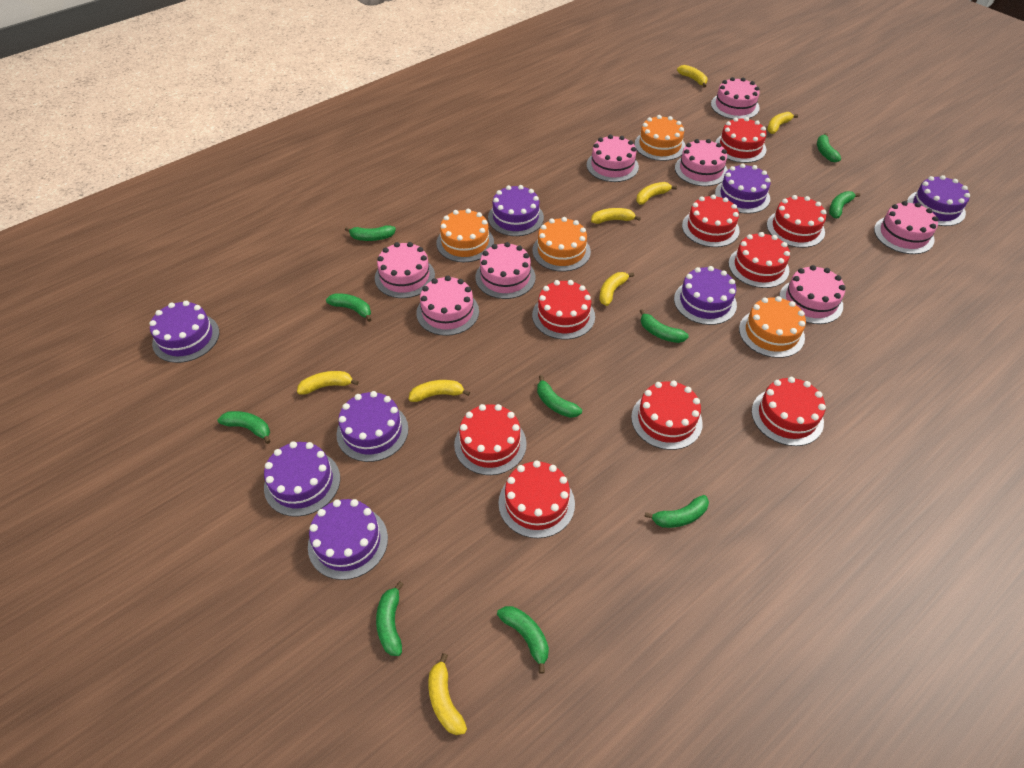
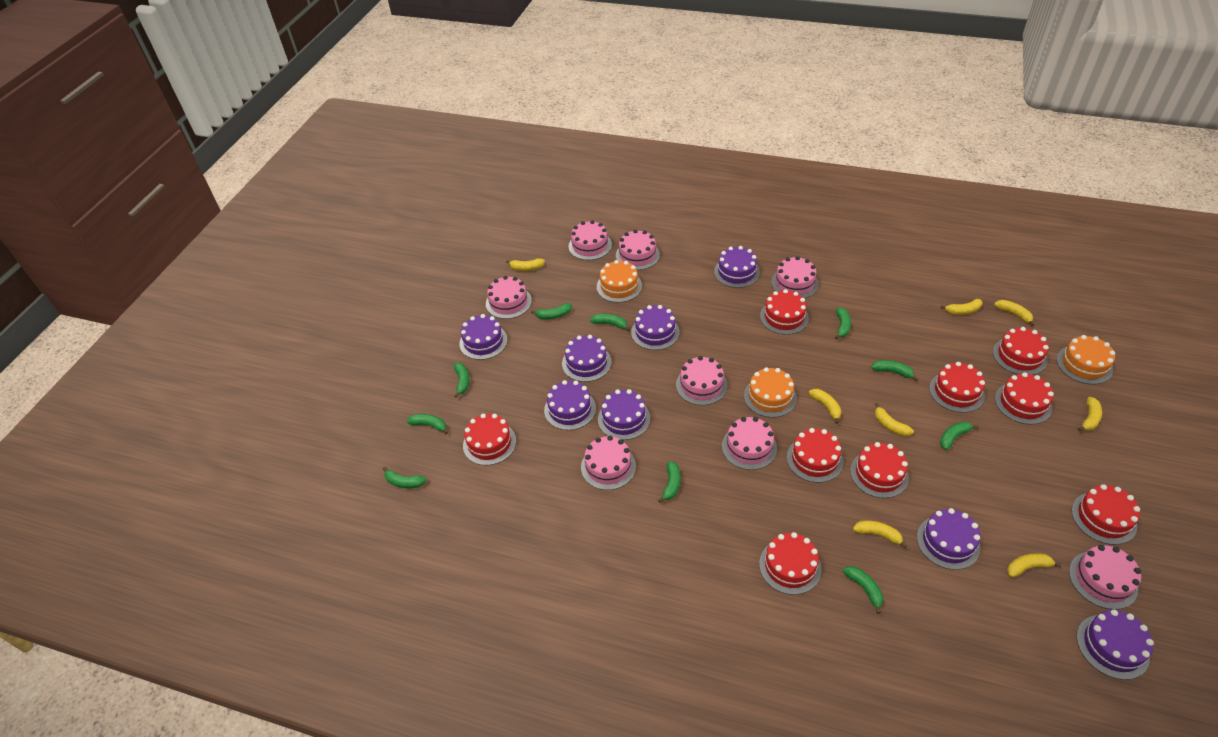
orange cake: [436,209,494,262] [532,217,591,271] [635,115,685,161] [739,296,806,358] = 4 -> [597,260,642,303] [744,367,797,418] [1057,335,1115,384] = 3

